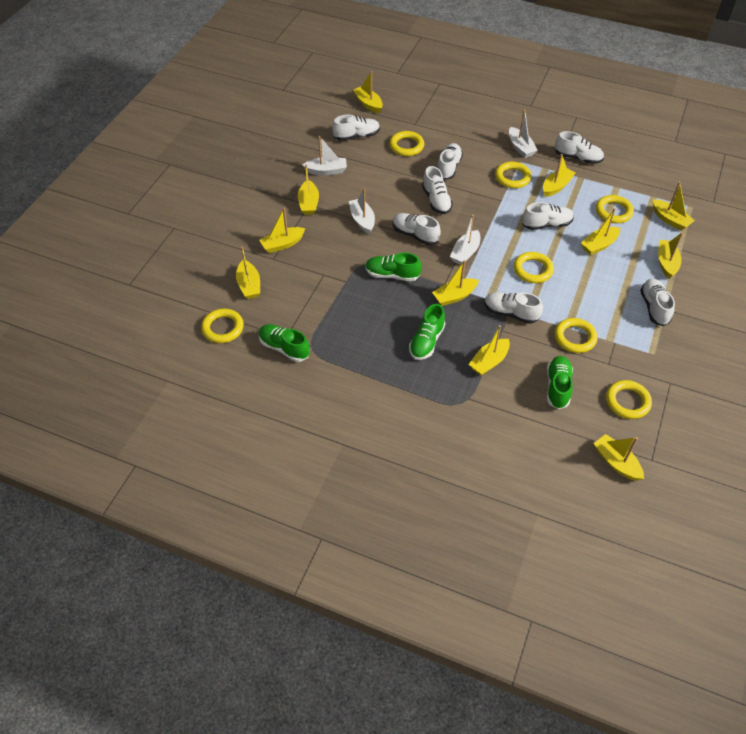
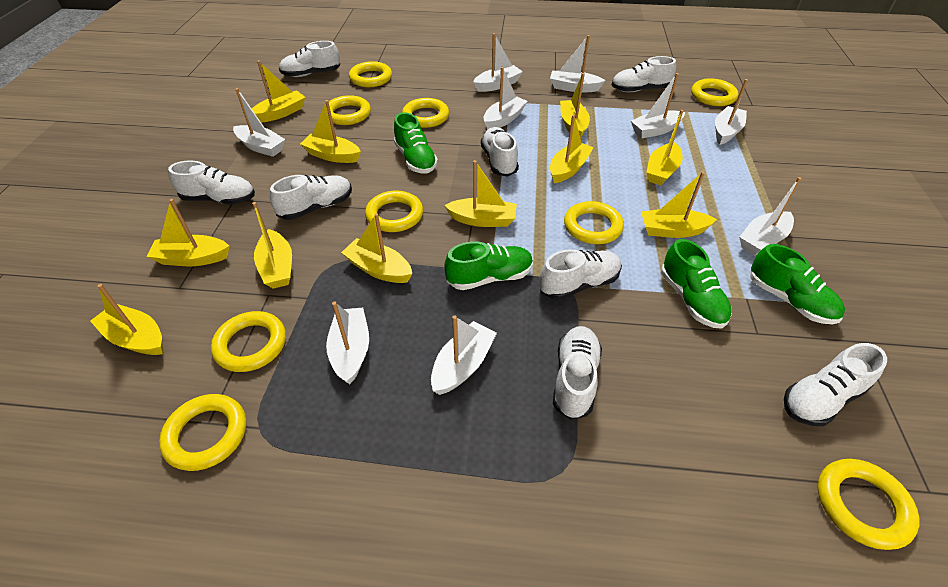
white boat: [302,136,347,175] [349,189,375,234] [450,215,480,265] [509,109,538,158] = 4 -> [233,88,285,157] [326,301,369,384] [431,315,497,395] [473,33,523,92] [484,67,528,130] [550,35,606,92] [631,73,685,138] [715,79,748,145] [739,177,801,256] = 9
yellow ring: [201,309,244,343] [389,131,424,156] [495,162,531,188] [514,252,554,283] [554,318,598,353] [596,195,634,223] [606,380,652,419] = 7 -> [159,394,246,471] [211,311,286,372] [329,95,371,125] [349,61,392,87] [365,191,423,232] [402,98,449,128] [564,201,624,244] [691,78,738,106] [818,459,920,550] = 9

